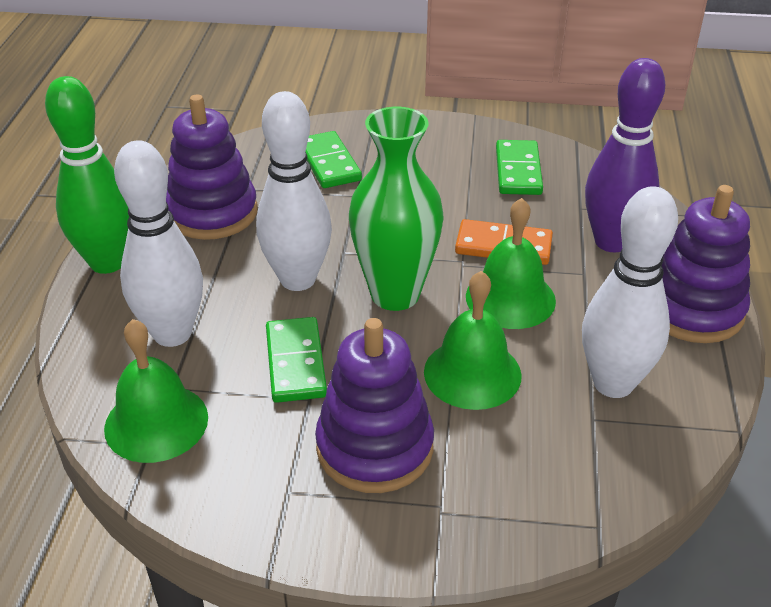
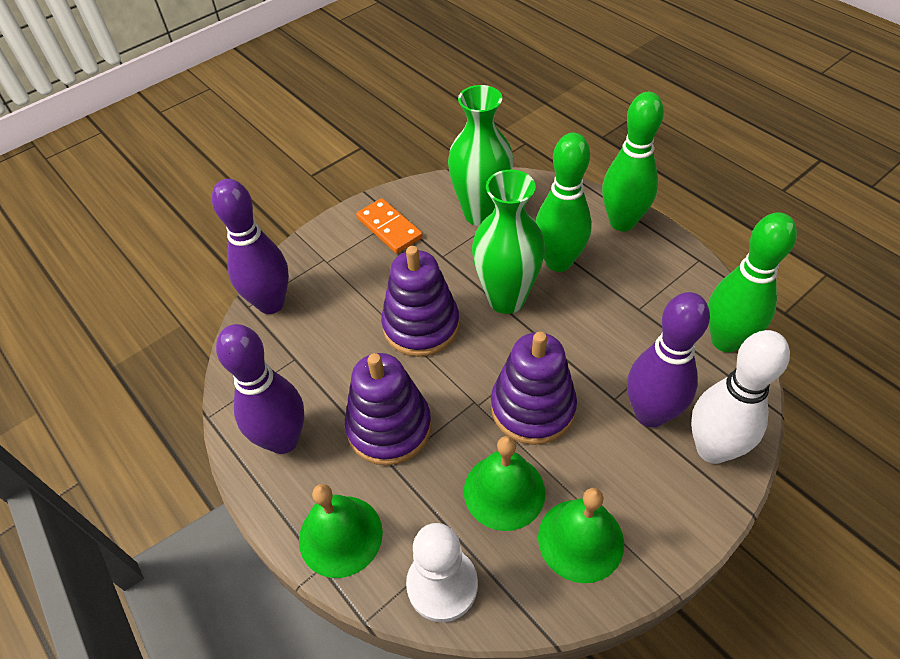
green bowling pin: [45,76,130,274] = 1 -> [536,133,592,272] [602,92,664,231] [708,212,797,352] = 3
green domino: [266,317,327,403] [306,131,362,188] [496,140,543,195] = 3 -> none = 0
green vase: [349,107,444,311] = 1 -> [448,85,514,226] [472,170,545,314] = 2
purple bowling pin: [585,58,665,252] = 1 -> [212,179,289,314] [216,324,305,454] [627,292,710,428] = 3
white bowling pin: [114,140,203,347] [256,91,332,291] [582,186,678,398] = 3 -> [691,330,790,464] = 1
white pawn: none = 0 -> [406,523,478,622] = 1

